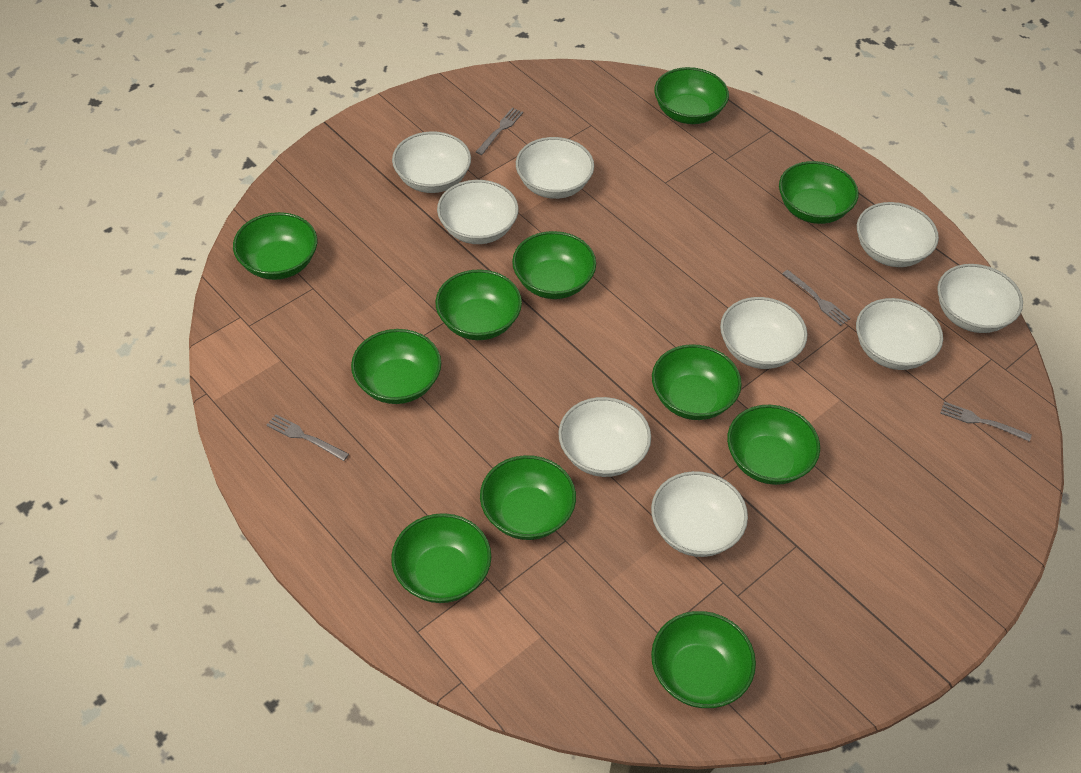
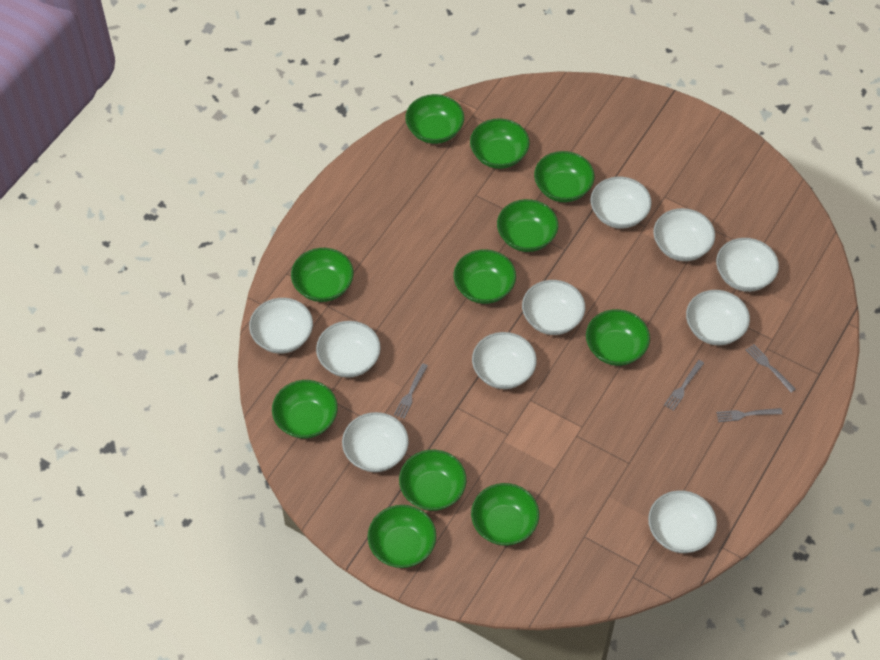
white bowl: [392,131,471,193] [437,180,519,244] [516,137,594,199] [558,397,651,477] [651,471,748,557] [720,297,808,369] [856,298,943,370] [857,202,939,267] [937,264,1023,333] = 9 -> [249,298,313,354] [316,321,381,378] [342,412,409,472] [472,332,537,389] [522,280,585,335] [590,177,652,229] [648,490,717,553] [653,208,715,261] [686,290,750,345] [716,238,779,292] = 10

